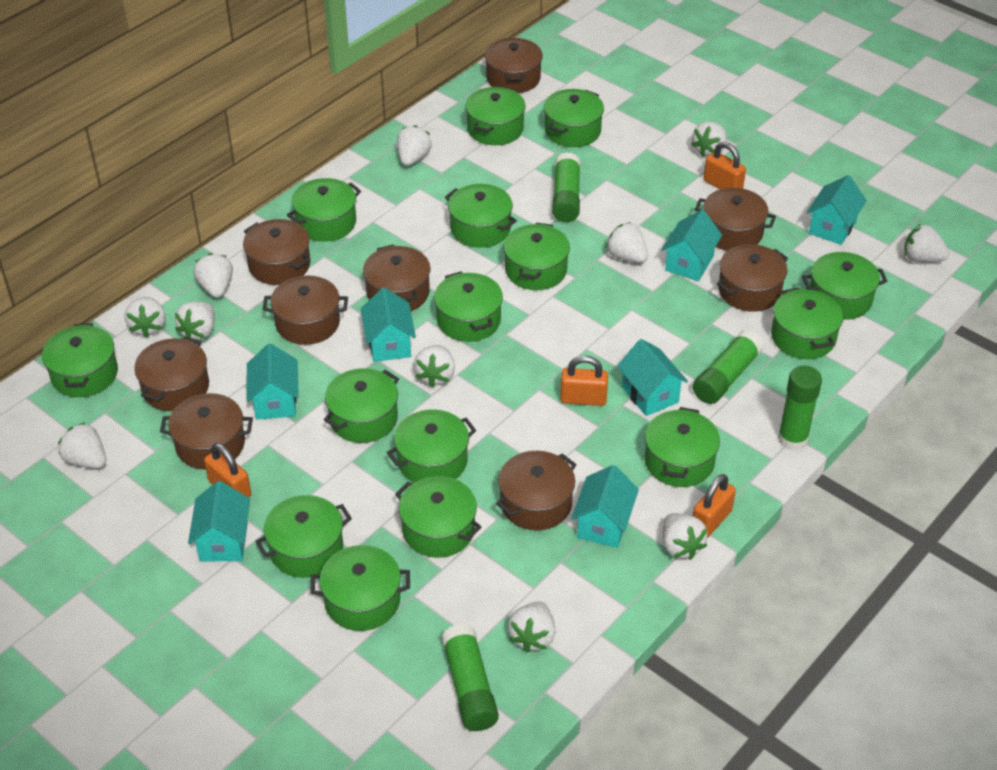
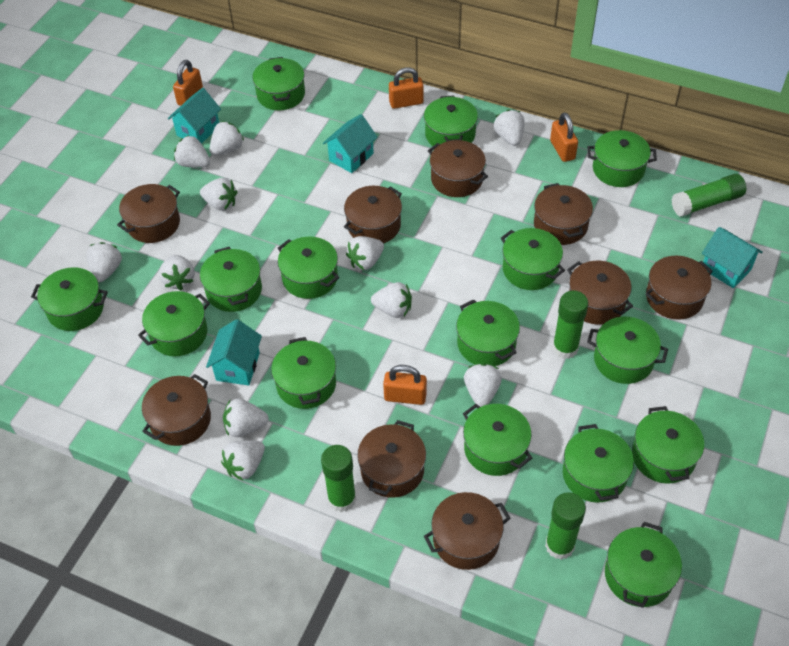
turquoise house: [188,481,250,561] [247,343,299,420] [361,287,416,362] [572,465,639,548] [617,339,688,416] [661,210,722,281] [807,175,867,245] = 7 -> [168,88,221,144] [206,319,262,386] [323,114,378,173] [702,227,763,288] = 4

